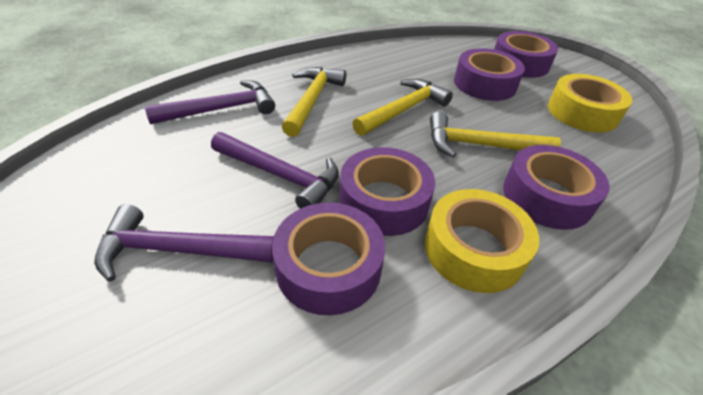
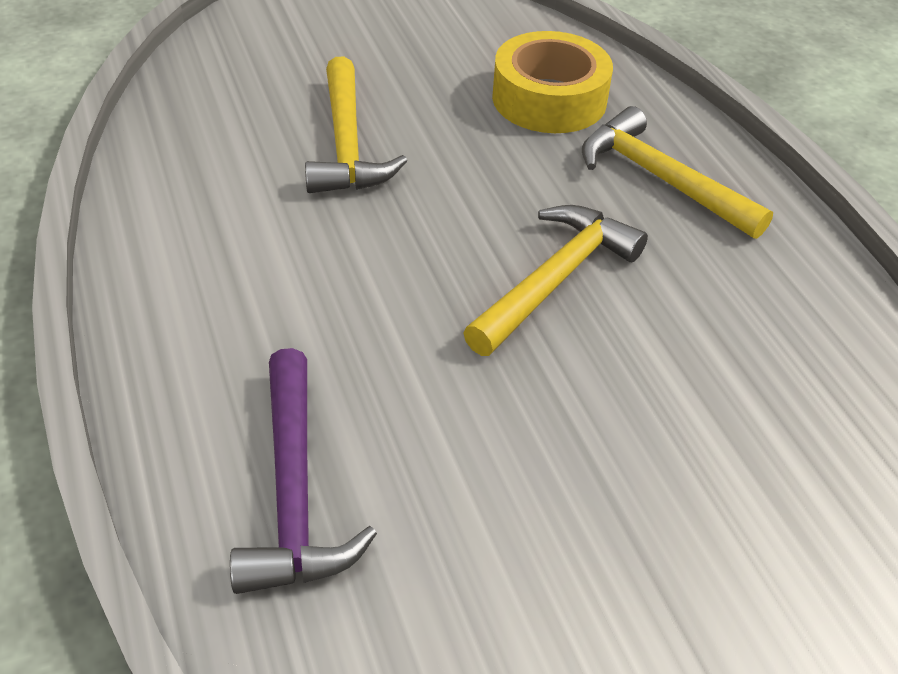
purple hammer: [94,204,274,282] [145,80,275,124] [211,132,339,209] = 3 -> [230,348,377,594] = 1
purple tape: [272,202,385,315] [340,147,435,236] [454,48,525,101] [494,31,558,78] [503,145,610,230] = 5 -> none = 0
yellow tape: [425,189,539,293] [548,74,632,133] = 2 -> [492,31,613,133] = 1

